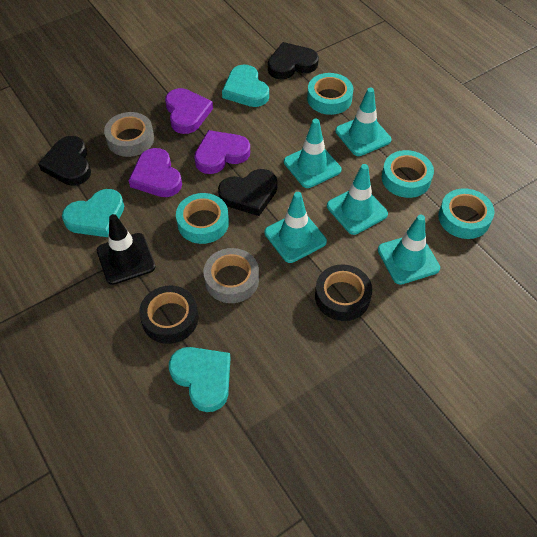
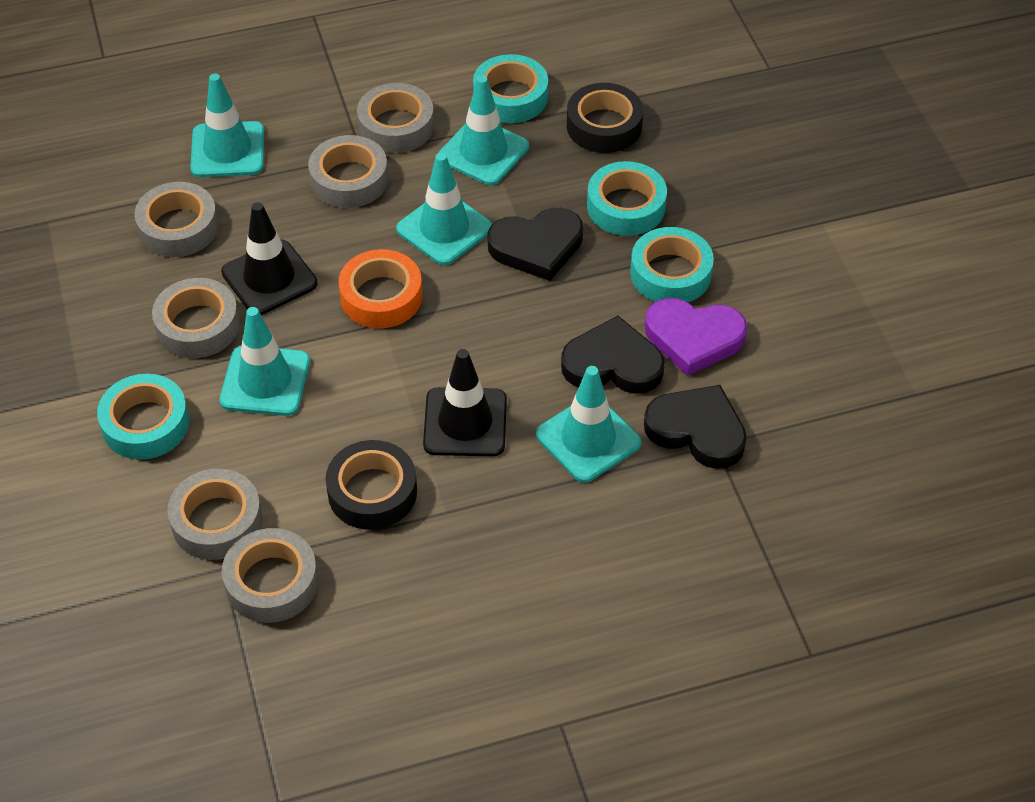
black traffic cone: [97,214,156,285] = 1 -> [221,202,318,315] [423,349,507,456] = 2
grey tape: [104,112,154,157] [203,248,259,303] = 2 -> [134,182,218,257] [152,278,240,358] [167,469,262,560] [222,528,318,623] [308,135,388,208] [357,83,434,153] = 6
orange tape: none = 0 -> [339,249,423,328] = 1
purple heart: [128,148,182,197] [165,88,213,134] [194,130,250,174] = 3 -> [645,298,747,376] = 1
turquoise heart: [62,189,124,237] [169,347,231,412] [222,64,269,107] = 3 -> none = 0

